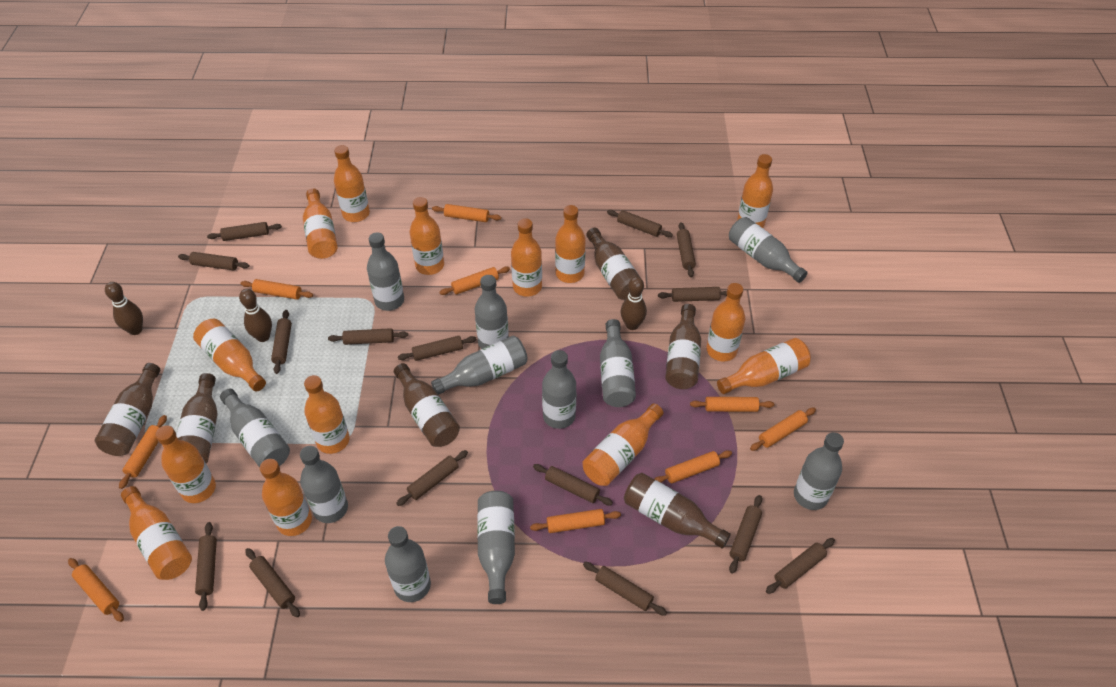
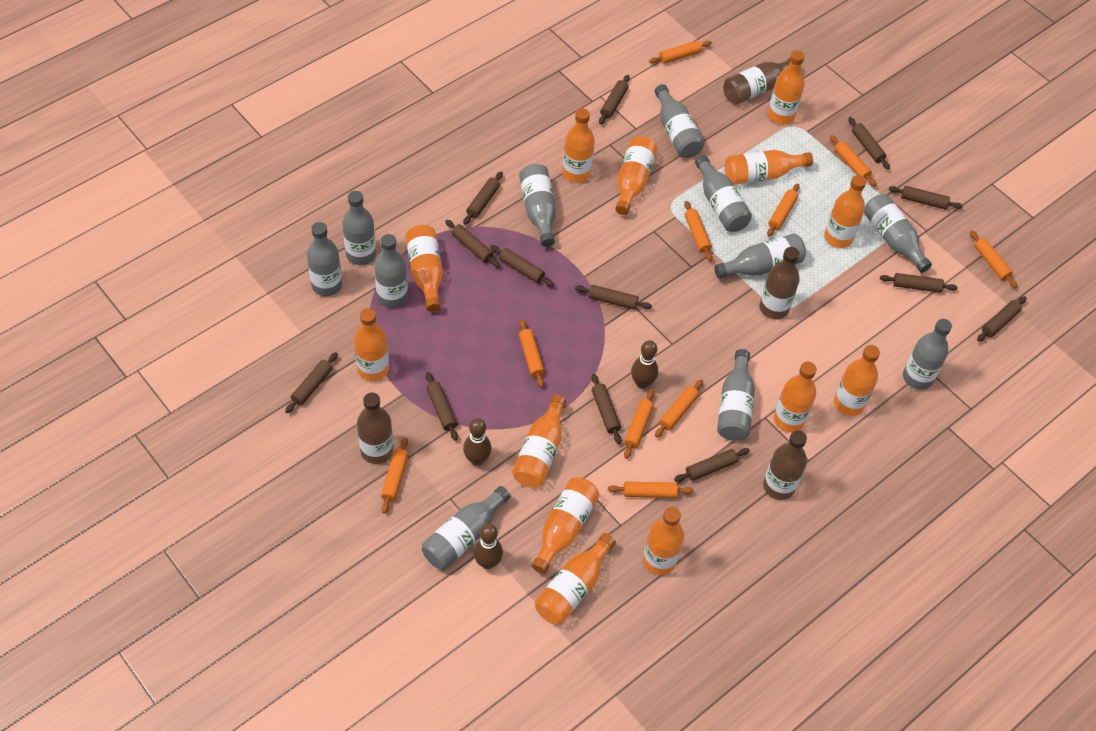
brown bottle: [95,363,160,456] [176,373,218,463] [394,363,460,447] [586,228,640,300] [624,473,731,549] [665,304,701,389] = 6 -> [357,392,393,464] [723,59,790,105] [759,247,800,319] [763,430,807,500] = 4
brown rolling pin: [178,252,249,271] [195,522,217,611] [207,222,282,241] [245,548,300,617] [271,310,292,374] [328,328,408,345] [396,450,468,506] [398,336,477,361] [533,464,613,505] [583,562,667,616] [607,210,673,237] [658,287,727,302] [677,222,696,277] [729,495,762,573] [766,538,835,594] = 15 -> [285,352,338,413] [426,372,458,441] [445,220,500,268] [463,172,503,225] [490,245,554,287] [575,285,652,310] [591,374,622,444] [599,75,630,124] [674,448,749,482] [848,117,890,169] [880,273,958,293] [889,186,963,209] [977,296,1026,342] = 13
orange bottle: [121,486,192,580] [156,425,216,503] [193,319,266,391] [260,459,312,536] [303,188,338,259] [304,375,350,454] [334,145,370,222] [410,197,444,275] [511,218,542,297] [555,205,586,283] [582,403,664,486] [706,283,745,361] [717,338,811,394] [737,154,773,228] = 14 -> [354,308,389,381] [405,225,443,312] [512,395,567,488] [532,477,599,574] [535,533,616,625] [562,108,595,183] [615,136,657,215] [643,507,684,575] [724,150,813,185] [768,50,805,124] [774,362,817,432] [824,175,866,248] [834,345,880,416] = 13
orange rolling pin: [68,558,124,622] [119,415,167,489] [241,279,313,300] [432,204,501,222] [439,266,510,295] [530,509,621,533] [654,450,732,483] [690,397,774,412] [750,408,816,451] = 9 -> [381,437,409,513] [519,319,545,388] [608,482,694,498] [624,390,654,459] [649,40,712,64] [655,380,703,438] [684,201,712,261] [767,184,800,236] [830,135,877,186] [970,231,1018,288] = 10

